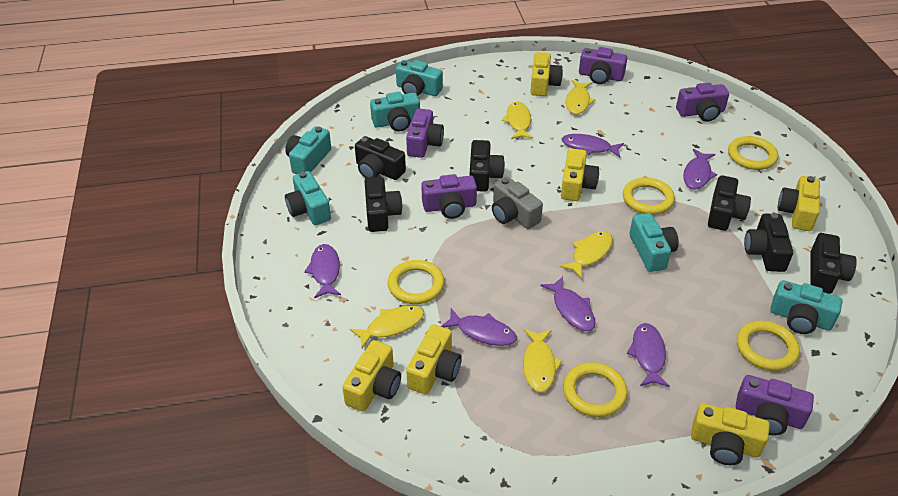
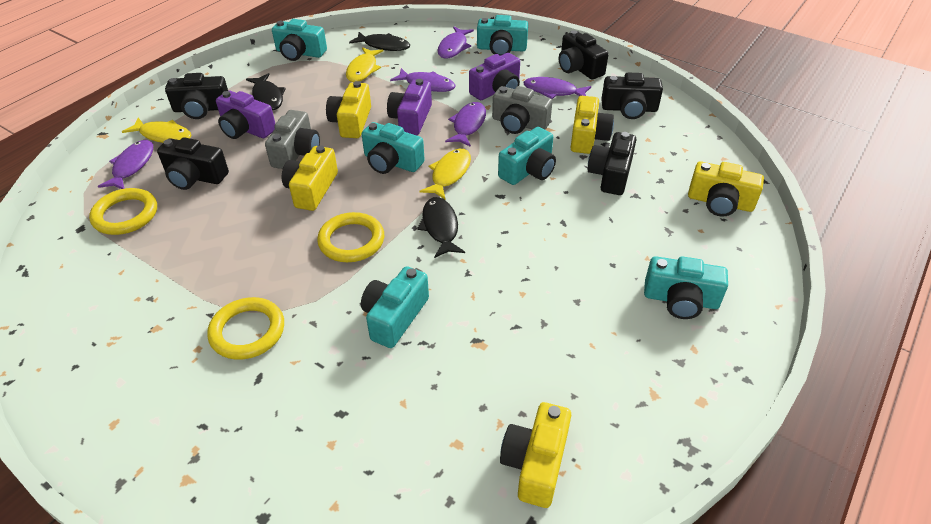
black camera: [355,136,406,180] [365,177,402,232] [470,140,505,192] [708,175,751,231] [744,213,793,272] [810,233,857,294] = 6 -> [157,137,229,190] [165,73,228,119] [559,30,609,79] [588,132,636,195] [601,73,663,119] = 5
black fish: none = 0 -> [246,73,286,110] [349,32,410,51] [417,197,465,258] = 3
grey camera: [492,177,543,229] = 1 -> [265,110,320,169] [492,86,552,134] = 2
purple camera: [406,109,444,158] [421,174,477,219] [579,47,627,84] [676,82,729,122] [736,375,814,436] = 5 -> [216,91,275,139] [387,79,432,135] [469,53,520,100] = 3
purple fish: [304,244,341,298] [441,308,517,346] [540,276,596,331] [561,134,624,157] [627,323,670,387] [683,149,717,189] = 6 -> [98,140,153,189] [390,68,456,92] [438,27,474,58] [445,102,486,147] [523,77,591,99] = 5
yellow camera: [342,340,401,412] [406,324,462,394] [530,52,563,96] [561,148,599,201] [691,403,770,465] [778,176,820,231] = 6 -> [282,145,338,211] [326,81,371,138] [500,402,571,508] [571,96,614,154] [688,161,764,216] = 5
yellow fish: [350,305,424,348] [502,101,533,139] [523,329,562,392] [560,231,613,279] [566,80,595,114] = 5 -> [122,117,192,143] [346,47,384,82] [419,149,471,200] = 3
yellow ring: [388,260,445,304] [563,362,627,417] [623,177,675,215] [728,136,778,170] [737,321,800,371] = 5 -> [89,188,157,235] [207,297,284,360] [317,212,384,262] = 3

